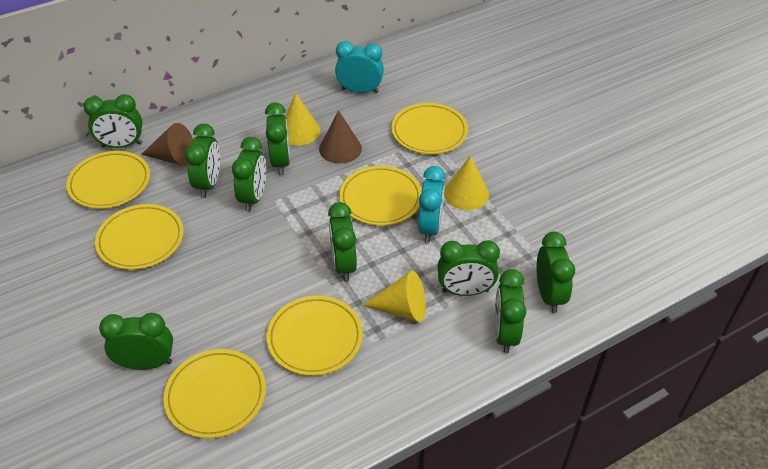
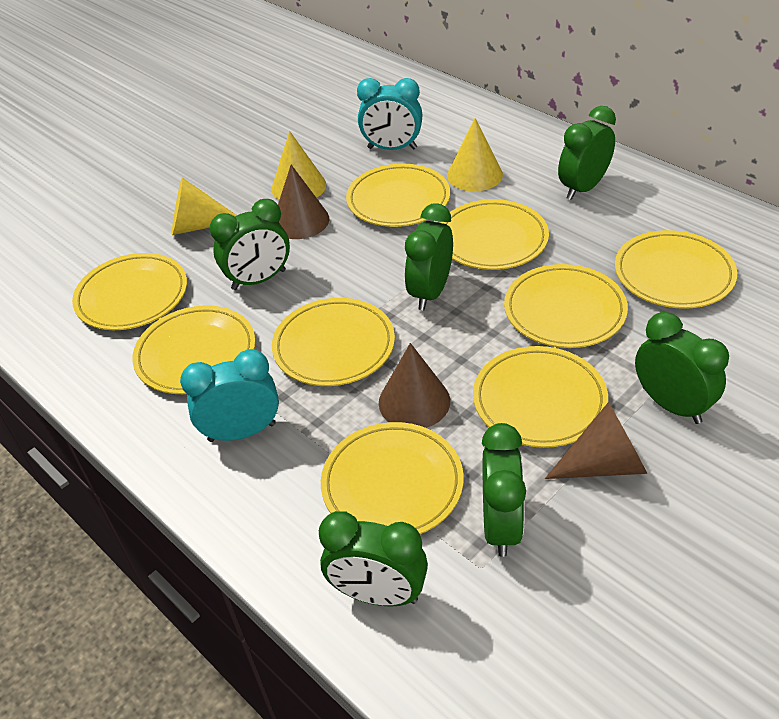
brown cone: [141,123,193,166] [319,110,362,164] = 2 -> [278,165,329,239] [379,343,450,428] [545,402,647,479] = 3
green clock: [84,94,142,148] [99,313,173,370] [185,124,220,197] [232,137,266,211] [265,102,290,175] [328,202,357,281] [438,240,500,296] [494,269,526,353] [537,232,575,313] = 9 -> [210,199,290,290] [319,511,428,607] [405,203,453,310] [482,423,526,557] [558,106,616,200] [635,312,729,424] = 6
yellow plate: [66,151,150,209] [95,204,184,270] [163,349,266,438] [267,296,363,376] [339,166,422,226] [391,103,468,154] = 6 -> [72,253,187,330] [132,305,255,394] [272,298,395,386] [321,422,464,534] [346,164,450,227] [441,199,549,270] [473,346,608,448] [504,264,628,348] [615,230,737,309] = 9

